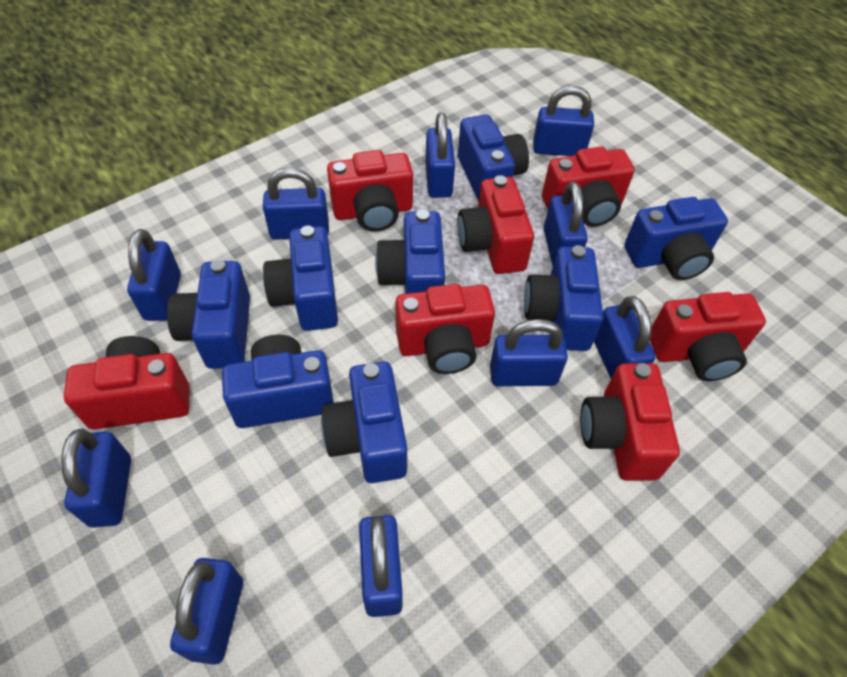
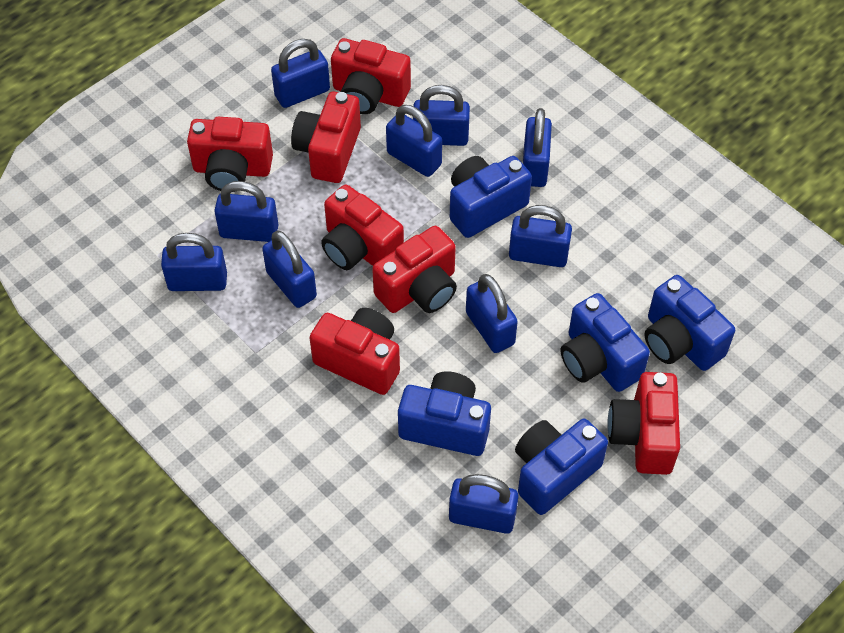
blue camera: [167,260,250,369] [222,335,334,428] [263,225,338,331] [321,361,407,483] [375,209,445,294] [458,114,529,202] [524,245,604,351] [624,197,728,280] = 8 -> [398,372,491,456] [450,156,532,238] [515,419,608,515] [561,293,650,392] [644,275,735,371] = 5

